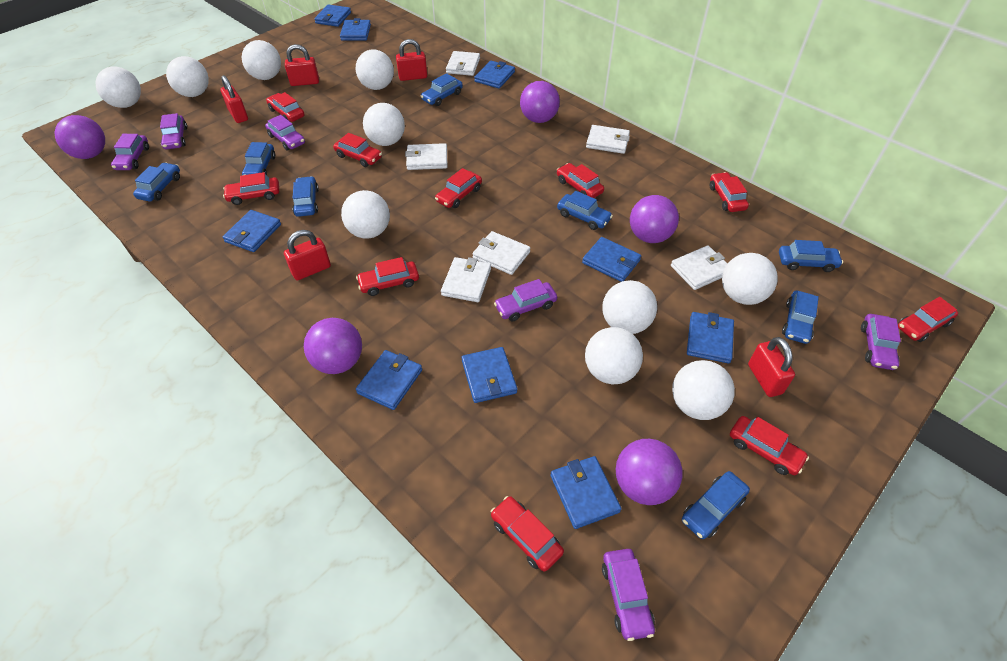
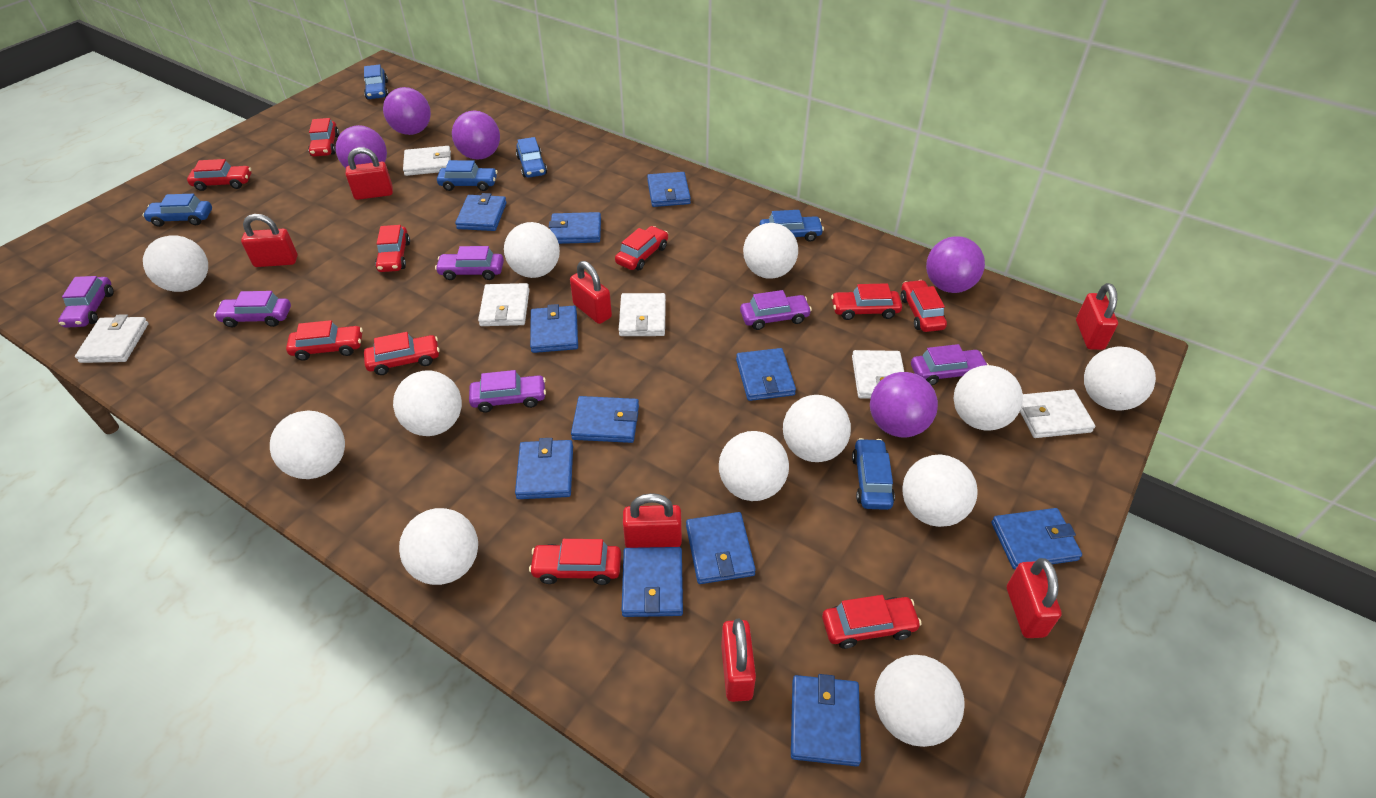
blue car: [133,162,180,201] [242,142,275,175] [292,176,319,217] [421,73,463,106] [557,191,613,230] [682,471,750,539] [779,240,843,272] [782,290,819,344] = 8 -> [142,194,212,227] [364,64,388,99] [437,160,497,191] [516,137,547,178] [759,210,824,242] [852,438,895,510] = 6
blue wallet: [223,210,281,252] [314,4,351,27] [340,18,371,41] [356,350,422,410] [462,347,517,403] [474,61,515,88] [550,456,621,529] [582,237,641,282] [687,312,734,364] = 9 -> [455,193,507,231] [515,438,573,499] [530,304,578,353] [549,212,601,244] [571,396,639,443] [622,547,683,617] [647,172,691,207] [686,512,756,584] [736,348,796,401] [791,674,861,766] [991,508,1082,569] = 11
red padlock: [220,75,248,123] [284,230,331,280] [285,44,319,86] [396,39,427,81] [748,337,795,397] = 5 -> [241,214,298,267] [346,147,393,200] [570,261,612,324] [623,493,682,548] [721,619,756,702] [1007,558,1062,638] [1076,283,1118,350] = 7
white ball: [96,67,141,108] [166,56,209,97] [242,40,281,80] [341,190,390,239] [356,49,394,90] [363,103,405,146] [585,327,643,384] [602,280,657,334] [672,360,735,420] [722,253,778,305] = 10 -> [143,235,208,292] [270,411,345,479] [393,370,462,436] [399,508,478,585] [504,222,560,278] [719,431,789,501] [743,223,798,279] [783,395,851,462] [875,655,965,747] [902,455,977,527] [954,365,1023,431] [1084,347,1156,411] = 12

